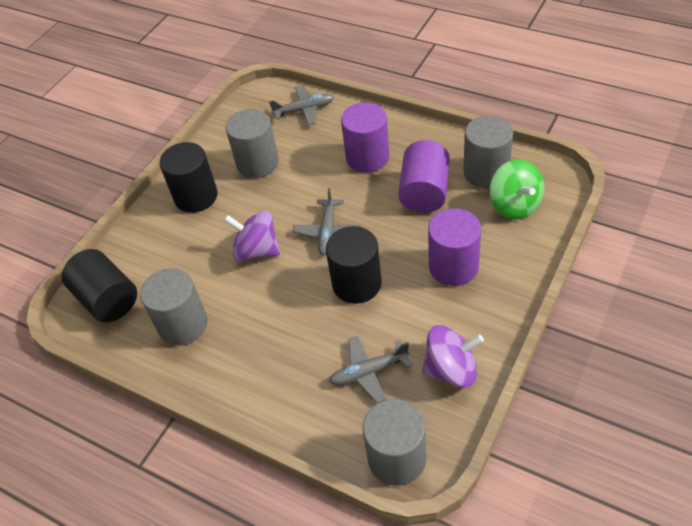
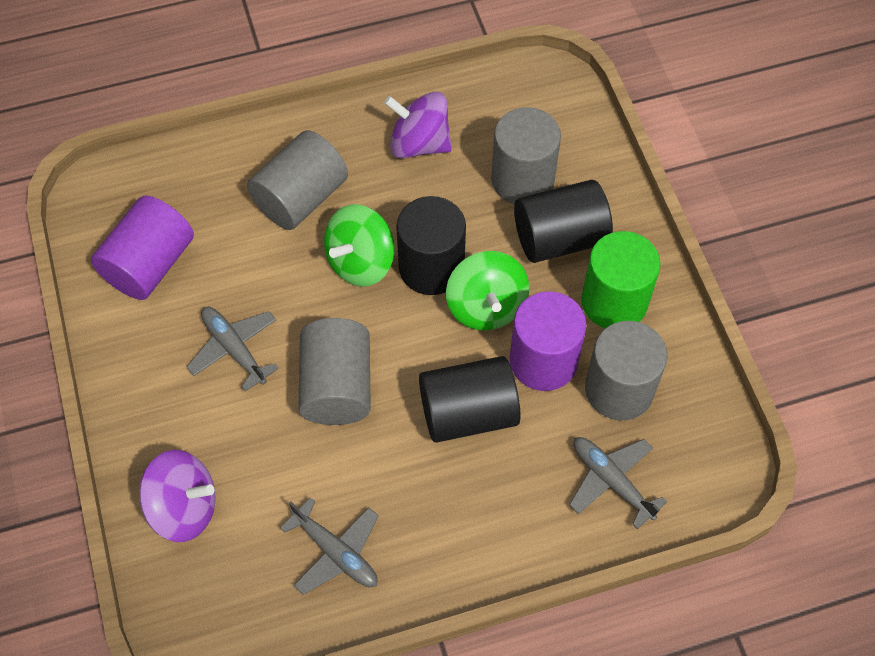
green cylinder: none = 0 -> [581,231,661,328] = 1
green spinning top: [490,159,544,219] = 1 -> [324,204,395,287] [446,251,529,331] = 2
purple cylinder: [341,102,389,173] [398,140,450,213] [428,208,481,286] = 3 -> [91,196,194,300] [510,291,586,391] = 2

